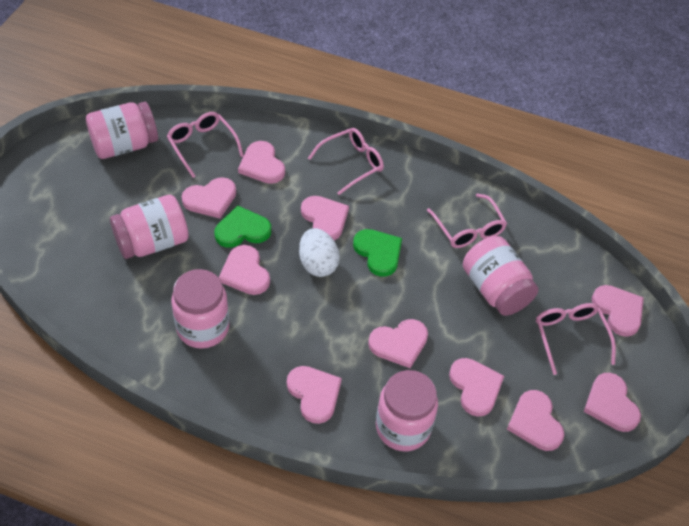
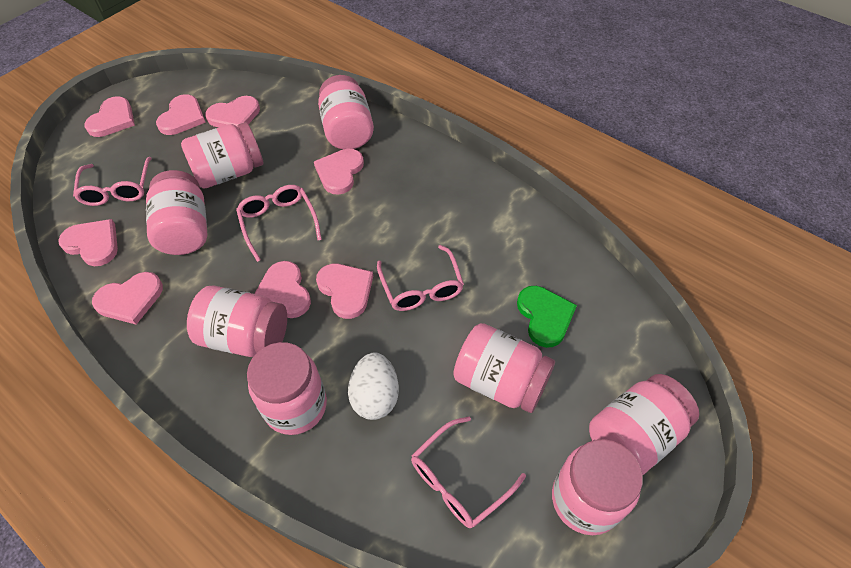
green heart: [214,205,271,248] [353,229,402,277] = 2 -> [517,286,577,348] = 1
pink heart: [182,177,236,219] [218,245,270,295] [238,141,285,184] [287,366,342,424] [301,196,349,241] [368,319,428,368] [449,358,504,417] [507,390,565,451] [584,373,641,432] [592,285,644,337] = 10 -> [58,219,118,266] [84,96,135,137] [92,272,163,325] [156,94,206,135] [205,96,260,127] [254,261,311,318] [314,149,364,195] [316,264,373,319] = 8
pink jar: [86,102,158,159] [110,195,189,259] [171,269,230,349] [376,370,438,451] [463,236,538,316] = 5 -> [146,170,208,255] [181,122,263,189] [187,285,287,357] [247,342,327,435] [318,75,374,149] [453,323,555,413] [552,439,643,535] [589,374,699,475] = 8

